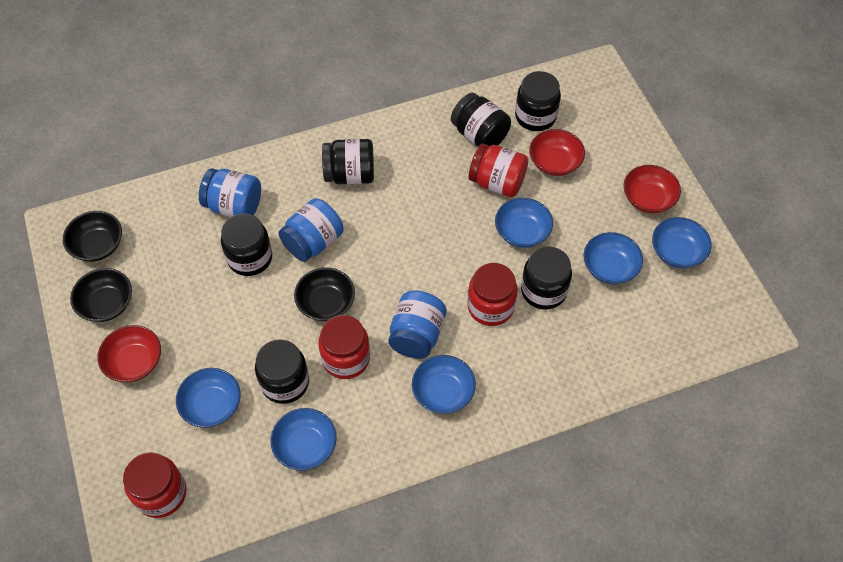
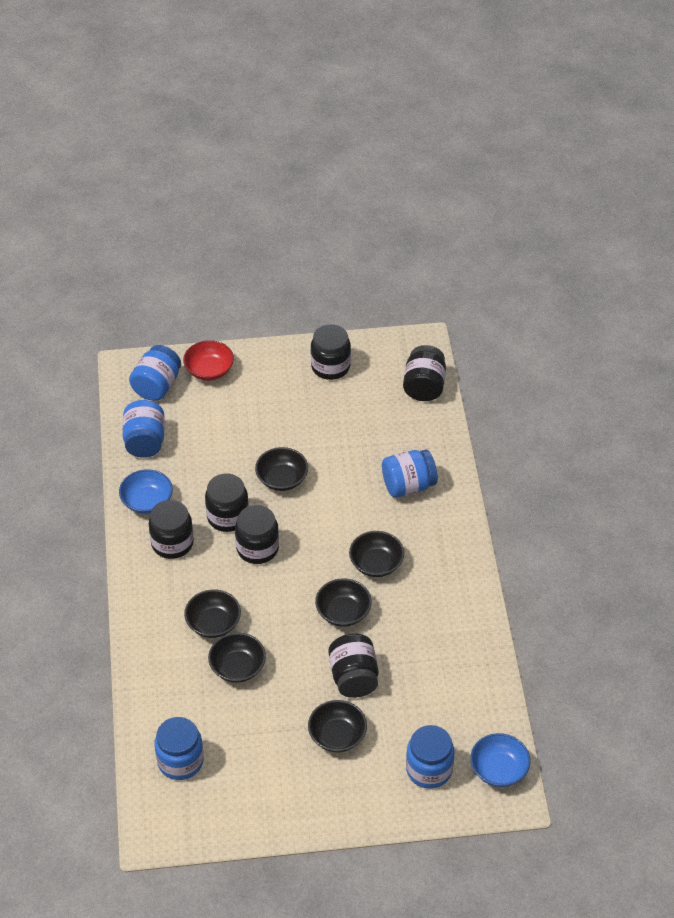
black bowl: [63,211,122,262] [70,268,132,322] [294,267,355,321] = 3 -> [184,589,241,638] [208,633,266,683] [255,447,308,491] [308,700,367,752] [315,578,372,627] [349,531,404,577] = 6
blue bowl: [176,368,241,428] [271,408,337,471] [412,355,476,414] [495,198,553,248] [584,232,643,284] [652,217,712,268] = 6 -> [119,469,173,514] [470,733,530,787] = 2
blue jar: [199,168,261,217] [278,198,344,262] [388,291,447,359] = 3 -> [122,400,165,458] [129,345,181,401] [155,717,204,780] [382,449,438,498] [406,725,455,789] = 5
red bowl: [98,325,161,382] [529,129,585,176] [624,165,681,213] = 3 -> [183,340,234,381] = 1
red jar: [123,452,187,518] [318,315,370,379] [468,263,518,326] [469,143,528,197] = 4 -> none = 0

